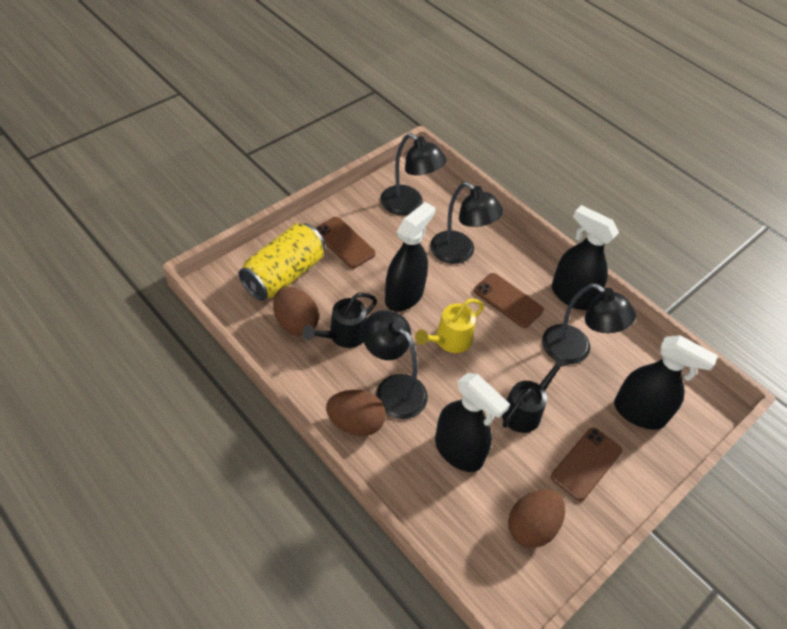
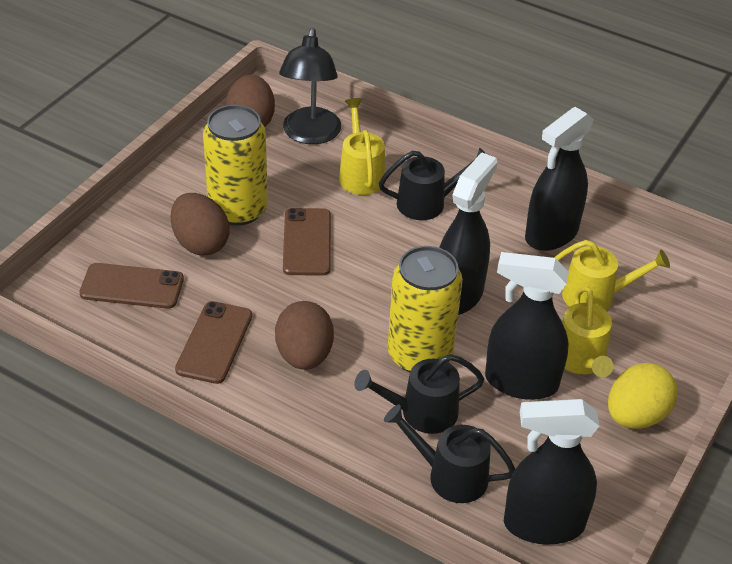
black lamp: [362,310,428,419] [380,133,447,215] [430,182,504,264] [542,283,636,364] = 4 -> [279,28,341,144] = 1
black watering can: [303,293,377,348] [502,356,568,433] = 2 -> [354,354,485,434] [379,148,486,220] [384,405,515,503] = 3
yellow can: [239,223,325,301] = 1 -> [203,105,268,226] [388,246,463,372] = 2
yellow egg: none = 0 -> [608,363,678,429] = 1
yellow watering can: [415,298,484,353] = 1 -> [339,98,385,195] [554,240,670,310] [562,286,614,378] = 3

